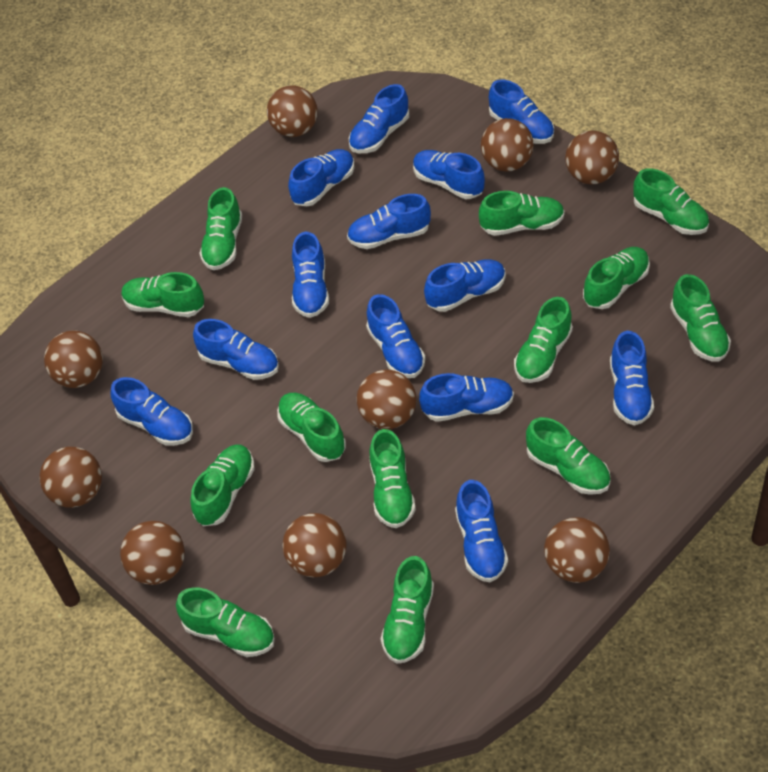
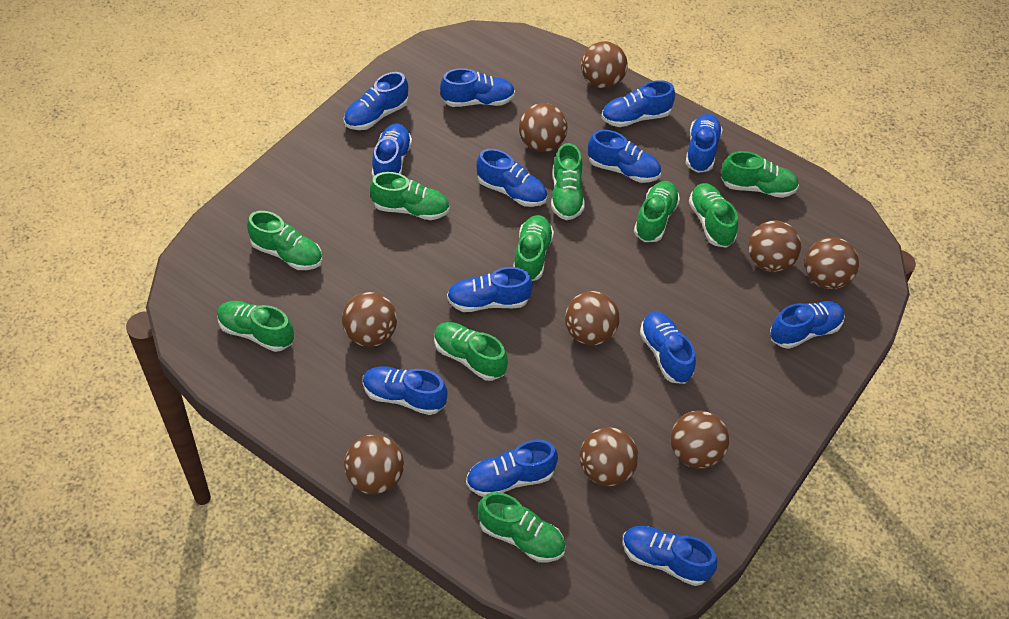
green shoe: [121,272,204,317] [176,587,275,657] [190,444,255,526] [199,187,242,270] [277,393,346,462] [369,429,416,528] [381,556,434,664] [479,191,565,236] [514,297,573,383] [526,417,611,495] [583,247,650,309] [633,168,709,235] [670,274,731,362] = 13 -> [217,301,294,352] [247,211,323,270] [370,172,449,220] [434,322,508,381] [478,492,565,562] [513,215,554,281] [551,143,585,220] [634,181,680,242] [689,183,738,248] [721,151,799,198] = 10

